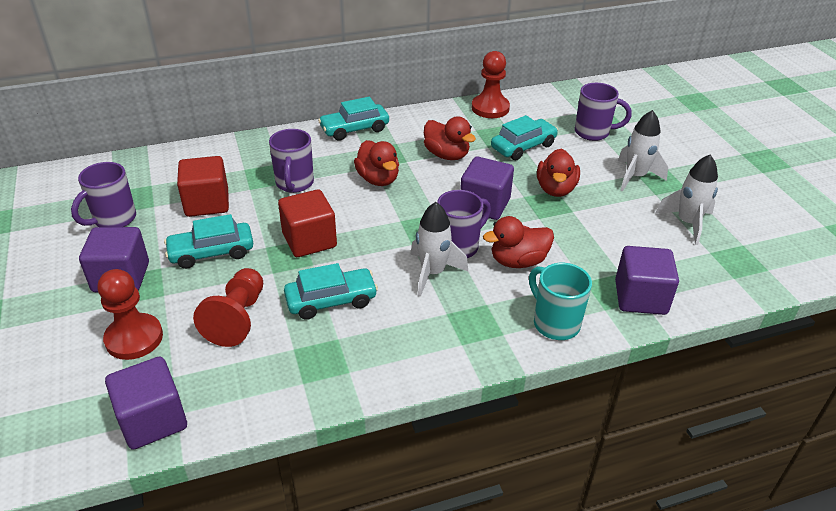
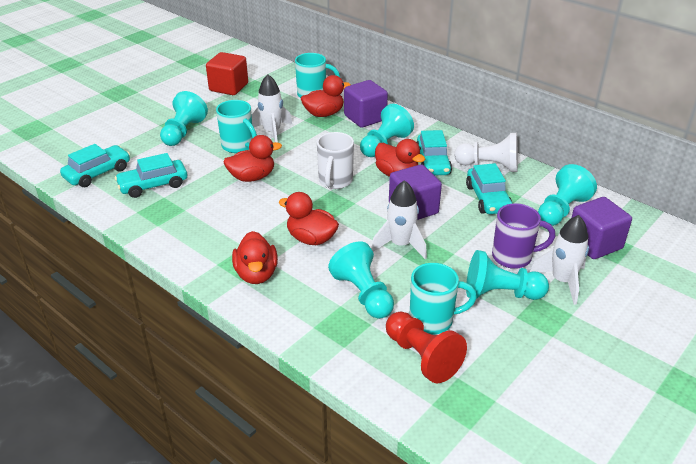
purple cube: [79,227,149,292] [105,357,187,450] [460,157,514,220] [615,246,679,315] = 4 -> [344,80,388,128] [389,164,442,220] [571,197,632,259] = 3
purple mug: [71,162,136,227] [269,129,314,193] [437,190,491,258] [575,83,632,141] = 4 -> [492,203,555,269] = 1
red cube: [177,156,229,217] [278,189,337,257] = 2 -> [206,52,248,95] = 1
red duck: [354,140,399,186] [424,117,476,160] [483,216,554,268] [537,149,580,197] = 4 -> [223,135,282,182] [232,231,278,284] [279,192,339,245] [301,75,351,117] [375,139,425,177] = 5
red pawn: [98,269,163,360] [193,268,263,347] [472,51,510,118] = 3 -> [386,312,467,383] = 1
turquoise mug: [529,263,592,340] = 1 -> [216,100,257,153] [295,53,340,98] [410,263,477,335] = 3
turquoise pawn: none = 0 -> [160,91,208,146] [328,241,394,319] [360,104,414,157] [466,250,549,300] [538,164,597,226] = 5
white mug: none = 0 -> [317,132,354,189] = 1
white pawn: none = 0 -> [454,133,518,172] = 1

